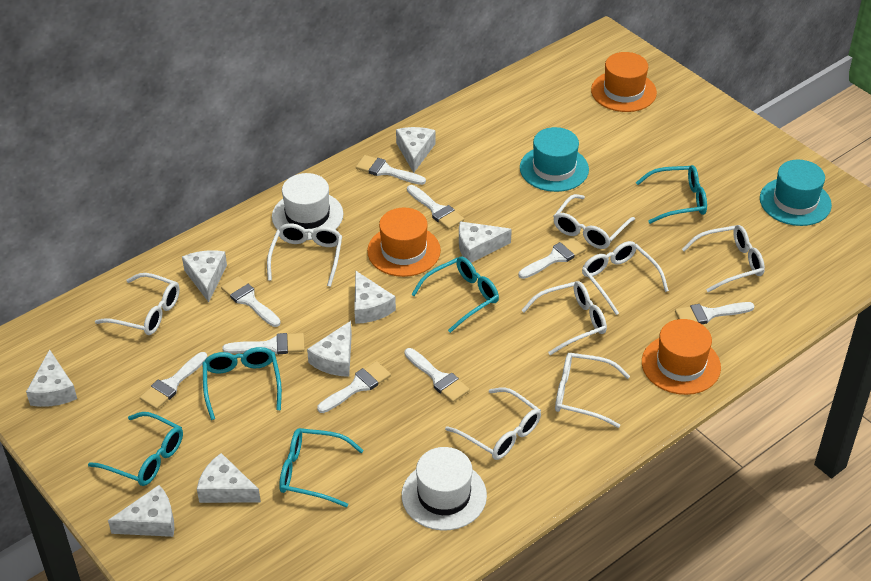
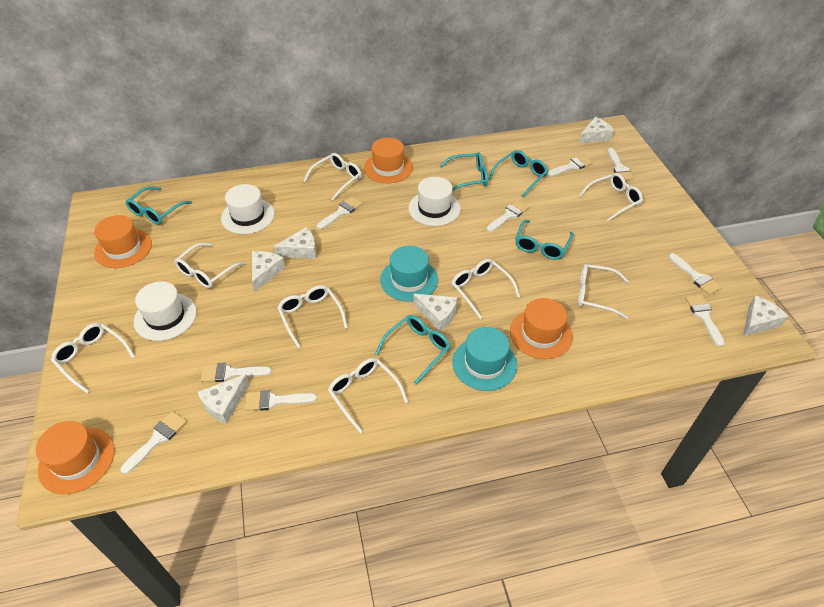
orange hat: [367,208,441,277] [591,52,657,112] [642,319,721,395] = 3 -> [36,421,115,494] [94,215,152,268] [364,138,413,183] [510,298,573,359] = 4
white cheese: [26,349,77,407] [108,485,174,537] [182,250,227,302] [197,453,261,503] [307,321,352,377] [354,271,396,324] [396,127,435,173] [459,221,512,263] = 8 -> [198,374,249,424] [252,251,285,291] [274,227,317,259] [413,294,457,331] [579,117,614,143] [743,295,788,336] = 6
white hat: [272,173,343,240] [402,447,487,531] = 2 -> [134,281,197,341] [221,184,275,234] [408,177,461,226] = 3

